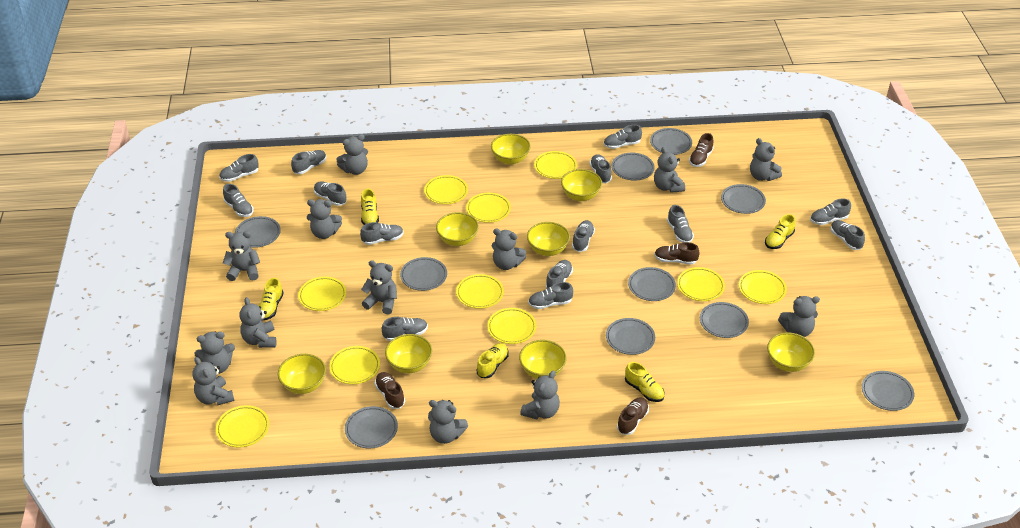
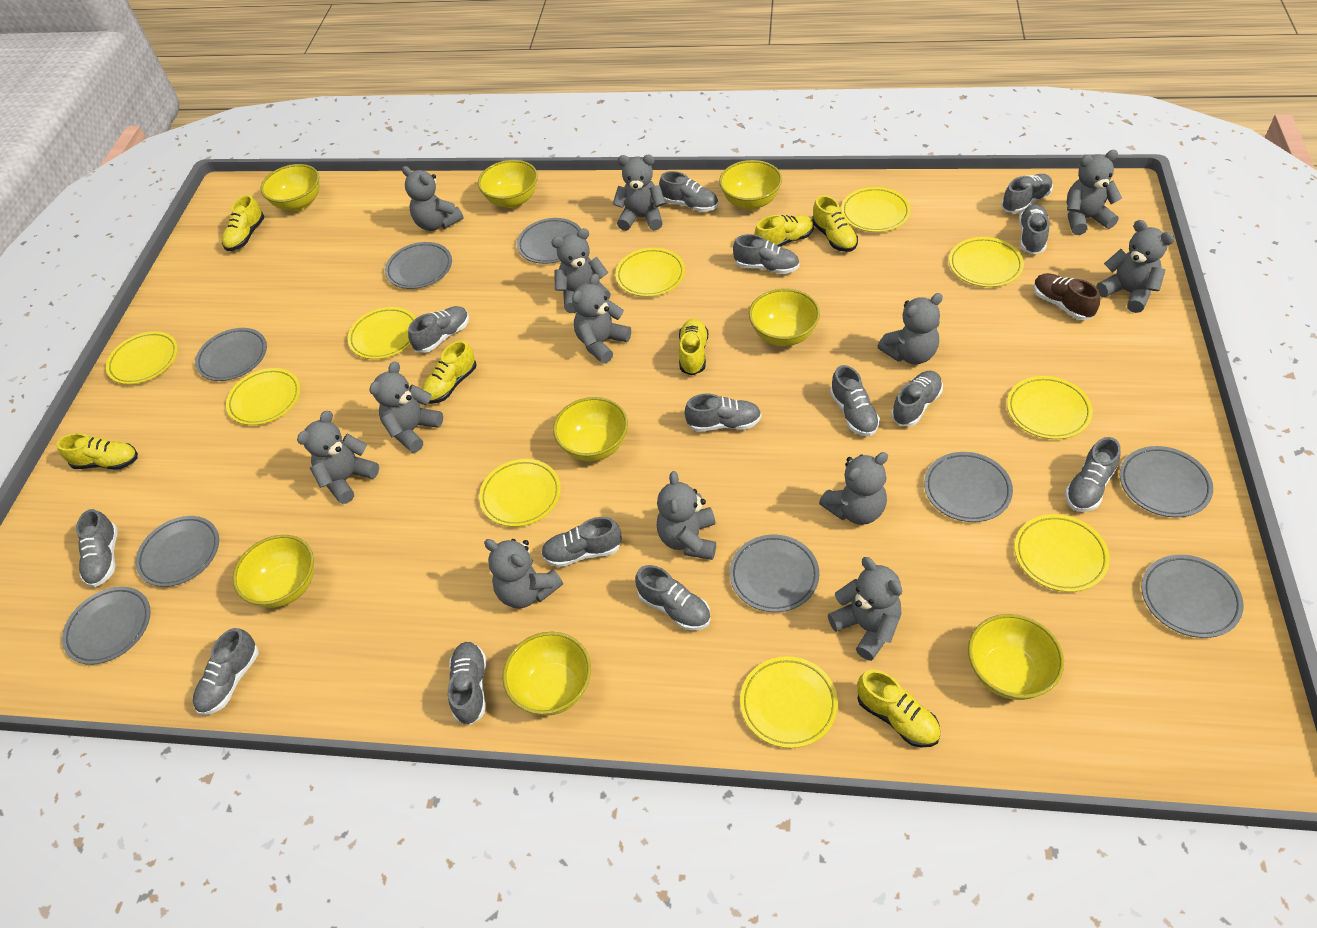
brown shoe: [375,372,405,409] [617,397,649,435] [654,242,700,265] [689,133,714,167] = 4 -> [1034,273,1100,320] = 1
grey plate: [235,216,281,248] [345,406,398,449] [400,257,447,291] [606,318,655,355] [612,153,655,181] [628,267,676,301] [650,128,692,155] [700,302,749,338] [721,184,766,214] [862,371,914,411] = 10 -> [62,586,151,665] [135,516,219,587] [195,328,267,381] [385,242,452,289] [517,218,581,264] [730,535,819,612] [924,452,1013,522] [1119,446,1213,517] [1141,555,1244,638] = 9
yellow shoe: [259,278,284,320] [361,189,379,225] [476,343,509,378] [625,362,664,402] [765,214,796,249] = 5 -> [56,433,138,470] [222,195,264,251] [422,340,476,404] [679,318,708,375] [754,215,814,247] [812,195,858,252] [857,670,941,747] = 7

